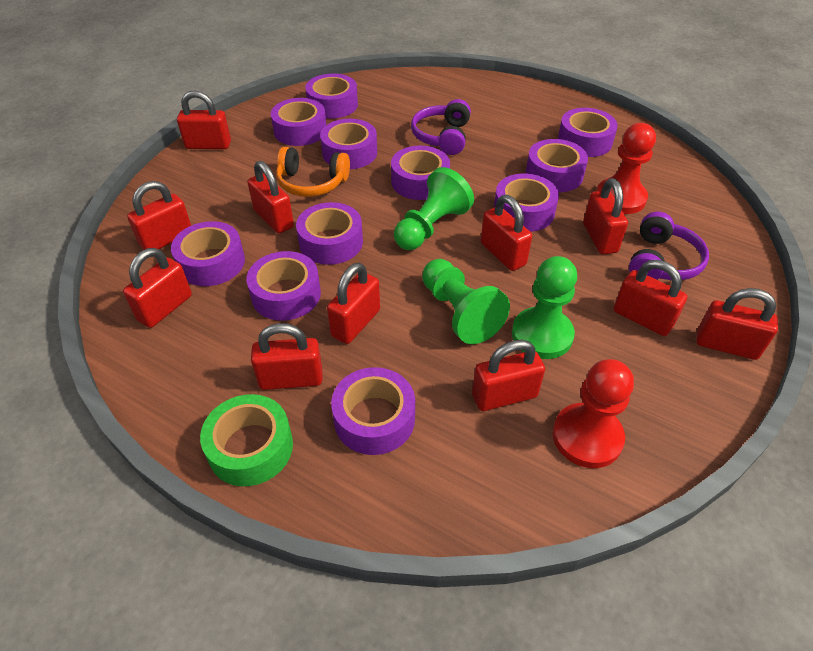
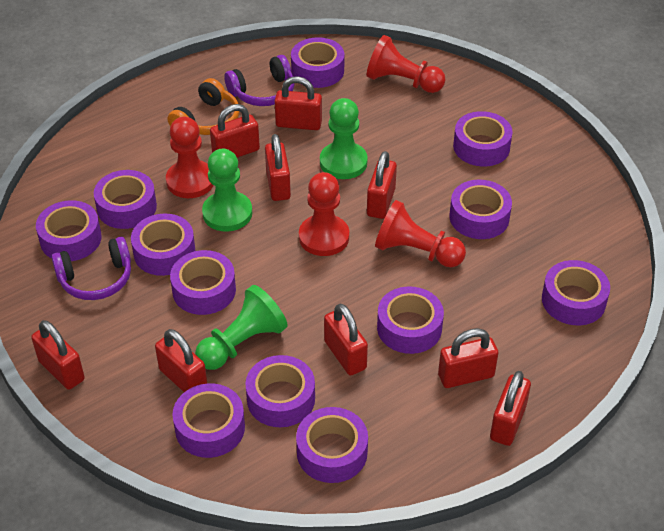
green tape: [200,394,293,486] = 1 -> none = 0
purple tape: [171,221,245,286] [246,251,321,321] [271,98,326,146] [296,202,363,265] [305,74,358,119] [320,119,377,169] [331,367,415,455] [391,146,450,200] [494,174,559,232] [526,139,588,192] [558,108,618,157] = 11 -> [36,200,102,261] [94,170,157,229] [131,214,195,276] [170,250,236,315] [173,383,245,458] [245,355,315,427] [291,37,345,88] [296,407,368,483] [377,287,444,354] [450,180,512,239] [453,111,513,167] [542,260,610,325] = 12
red padlock: [123,248,192,328] [127,181,191,250] [177,90,231,149] [247,161,294,233] [251,323,322,390] [327,263,380,344] [472,340,545,411] [481,195,532,271] [583,178,628,254] [614,260,687,336] [696,288,778,360] = 11 -> [31,320,85,390] [155,329,207,392] [210,104,260,158] [265,134,291,201] [275,76,322,130] [324,304,368,375] [367,151,397,219] [438,328,498,388] [490,371,531,446] = 9
red pawn: [552,359,634,468] [597,123,656,214] = 2 -> [166,117,214,198] [299,172,349,256] [367,35,446,93] [375,200,466,267] = 4

